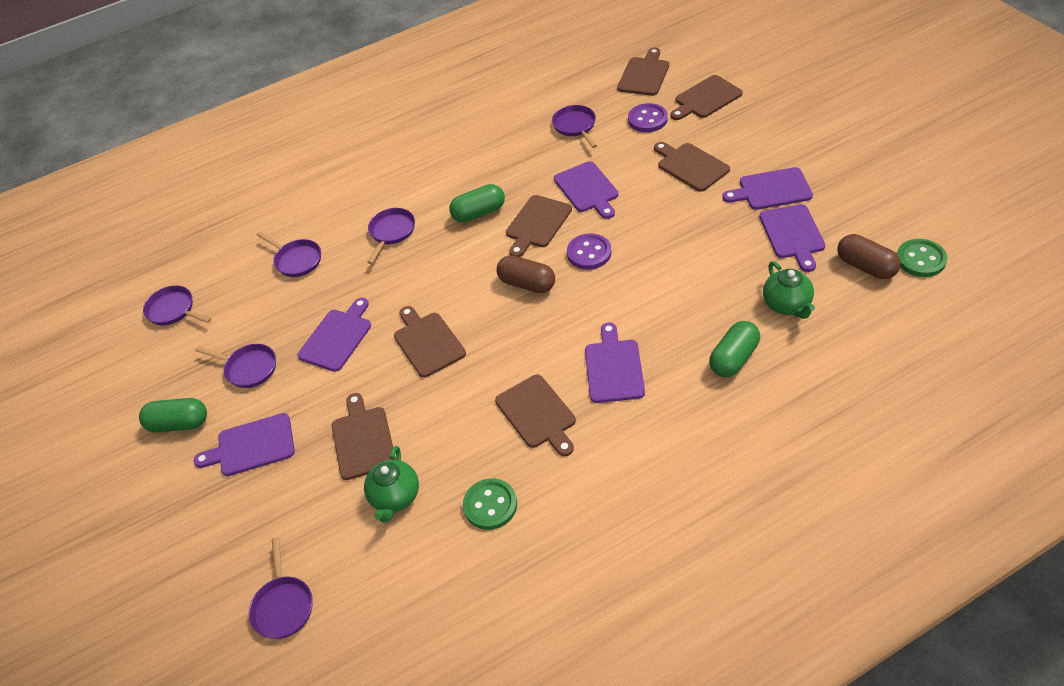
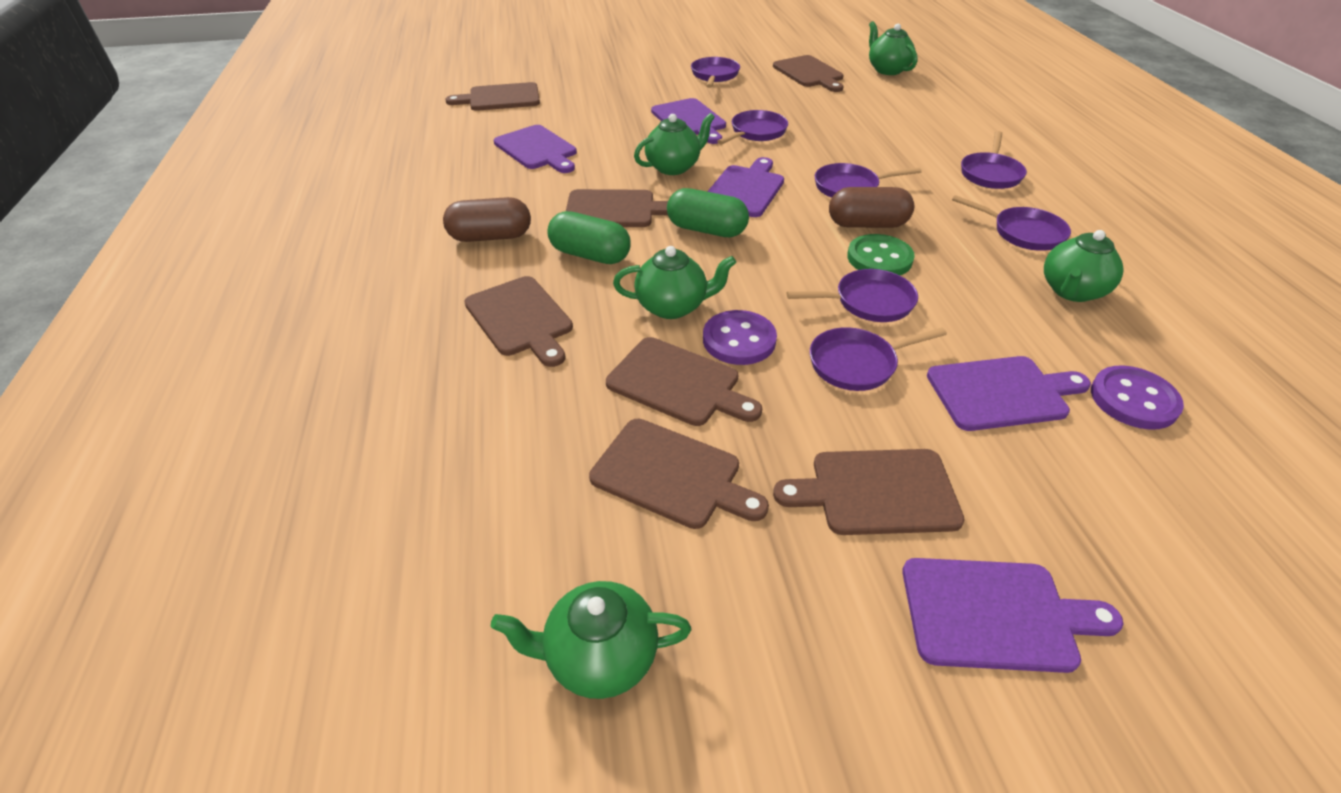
green button: [463,478,517,530] [897,239,947,277] = 2 -> [847,234,915,275] = 1
green capsule: [139,398,207,432] [449,184,505,223] [709,321,760,377] = 3 -> [547,211,631,264] [667,188,749,237] = 2
green teapot: [364,446,419,523] [763,261,815,319] = 2 -> [491,581,691,699] [613,246,736,319] [634,113,715,175] [869,21,918,75] [1044,230,1124,302] = 5
purple cutting board: [194,413,295,476] [297,298,371,372] [554,161,618,219] [585,323,645,403] [722,167,813,210] [759,204,825,272] = 6 -> [494,125,577,173] [651,98,726,144] [707,157,784,217] [902,558,1123,673] [927,356,1091,431] = 5
purple pan: [143,285,212,325] [195,344,276,388] [249,537,313,639] [257,231,321,277] [367,208,415,264] [552,105,597,148] = 6 -> [691,57,740,88] [717,110,788,144] [787,269,918,322] [810,327,947,391] [815,163,922,198] [952,195,1071,251] [961,131,1027,189] = 7

